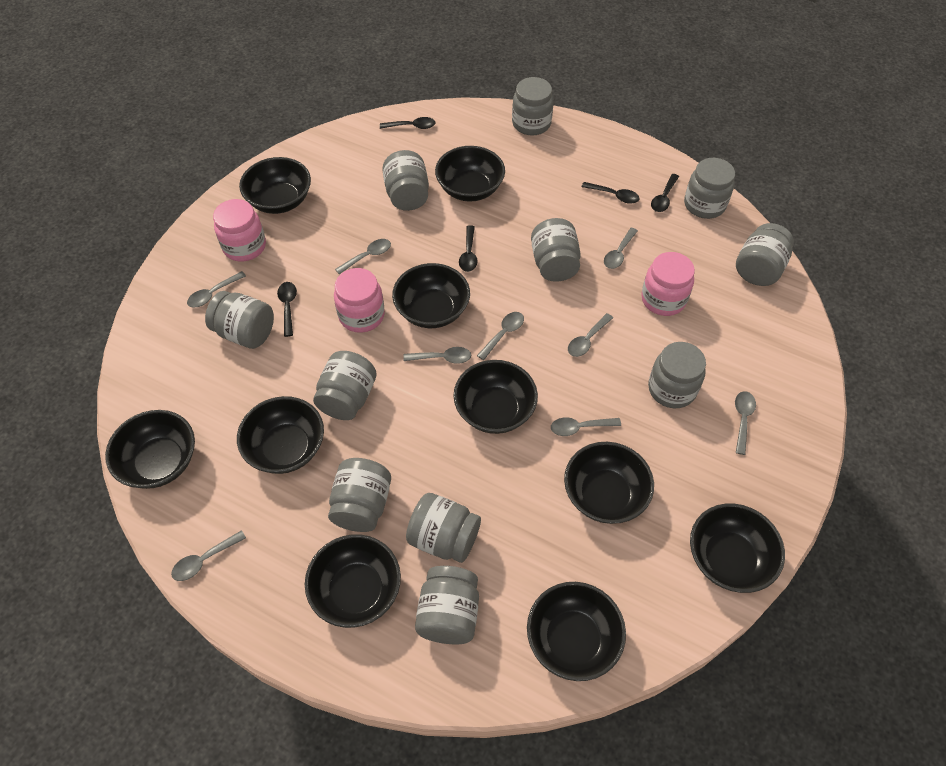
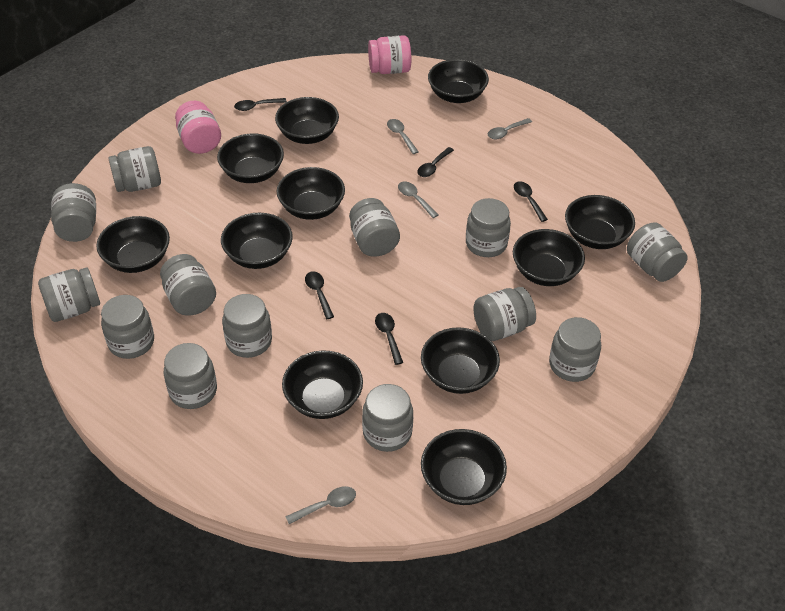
black bowl: [105,410,195,489] [237,396,324,474] [239,157,311,214] [305,534,401,628] [392,263,470,328] [435,146,505,201] [453,360,538,434] [527,582,626,681] [564,442,654,524] [690,504,785,593] = 10 -> [96,216,170,273] [217,133,284,183] [221,213,293,269] [275,97,339,144] [277,167,345,220] [282,350,363,419] [421,327,500,394] [421,429,507,505] [428,59,489,103] [513,229,585,286] [565,195,635,249] = 11
grey jar: [205,291,274,349] [313,351,377,420] [328,458,391,532] [382,150,429,211] [406,493,481,563] [415,566,479,644] [512,77,554,135] [531,218,581,282] [648,342,706,408] [684,158,735,219] [736,223,794,286] = 11 -> [38,267,100,322] [51,183,96,242] [101,295,154,359] [108,146,161,192] [160,254,216,316] [164,343,217,409] [222,294,272,358] [349,198,400,257] [362,384,413,452] [466,198,511,257] [473,287,536,341] [549,317,601,382] [627,223,688,282] = 13
grey spoon: [171,530,246,581] [187,271,246,308] [335,239,391,274] [403,347,471,364] [477,312,524,360] [551,417,621,436] [568,313,613,357] [604,228,638,269] [735,391,756,455] = 9 -> [285,486,356,524] [387,119,419,154] [398,181,438,218] [488,118,532,139] = 4
pink jar: [213,199,266,261] [334,268,385,333] [641,252,695,316] = 3 -> [175,101,221,154] [368,35,411,74] = 2

